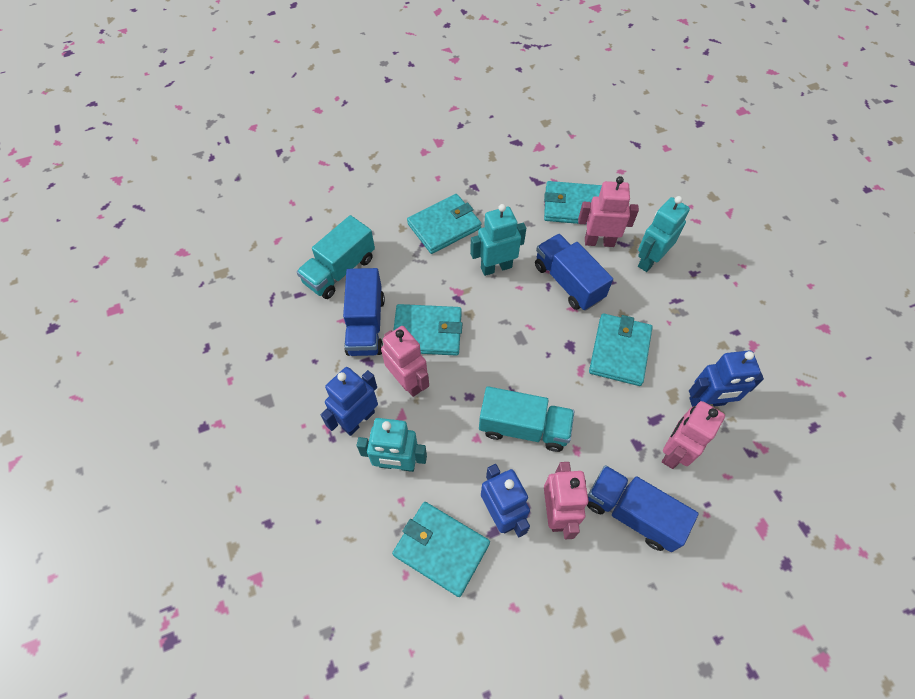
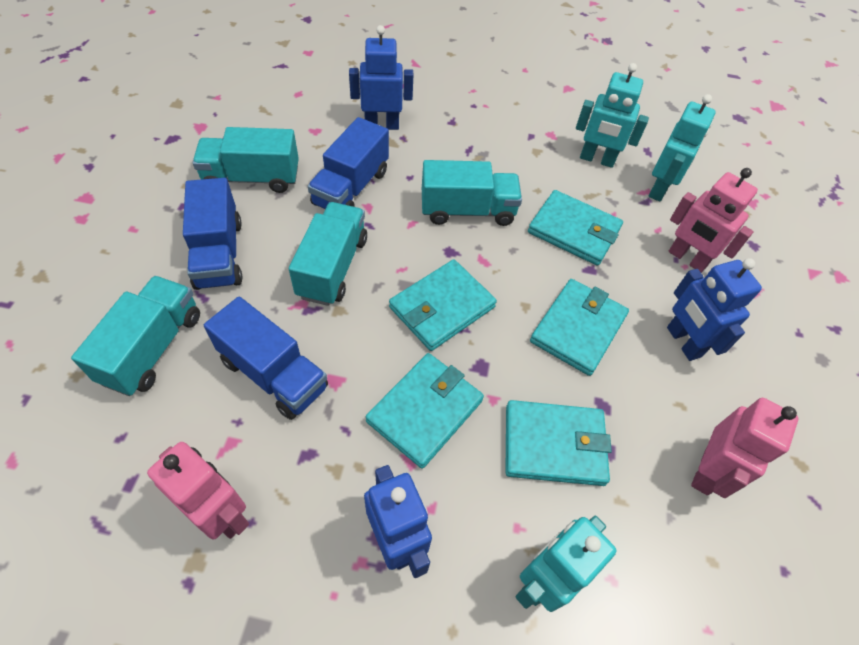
pink robot: [381,326,429,397] [544,462,588,539] [578,176,639,247] [662,401,725,469] = 4 -> [147,442,249,540] [668,168,758,273] [691,398,798,498] = 3
turquoise truck: [296,215,375,299] [479,386,575,452] = 2 -> [71,276,200,396] [193,127,299,193] [289,202,367,306] [422,160,522,226] = 4

